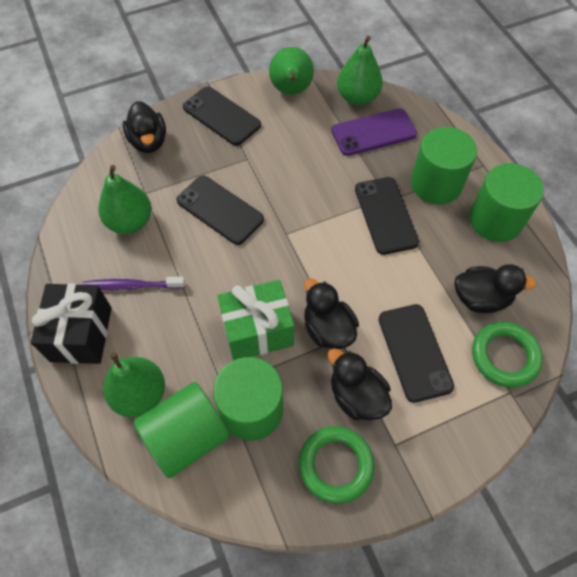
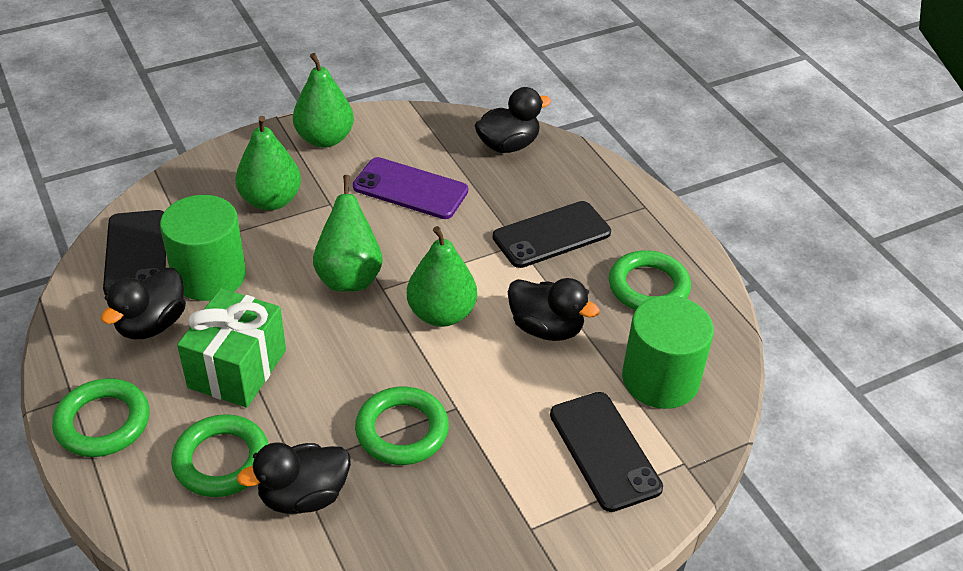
black gift: [31,283,112,364] = 1 -> none = 0
black phone: [177,176,264,245] [183,86,261,146] [355,177,419,255] [379,304,454,403] = 4 -> [103,210,166,295] [492,201,611,268] [550,392,663,512] = 3
green cylinder: [134,382,230,478] [213,357,283,441] [411,127,477,204] [469,163,544,242] = 4 -> [160,195,246,301] [622,295,714,409] = 2
green ring: [299,426,375,504] [472,322,543,387] = 2 -> [52,378,149,457] [171,414,268,497] [355,387,449,465] [609,250,691,310] = 4
purple toothbrush: [82,277,185,290] = 1 -> none = 0

